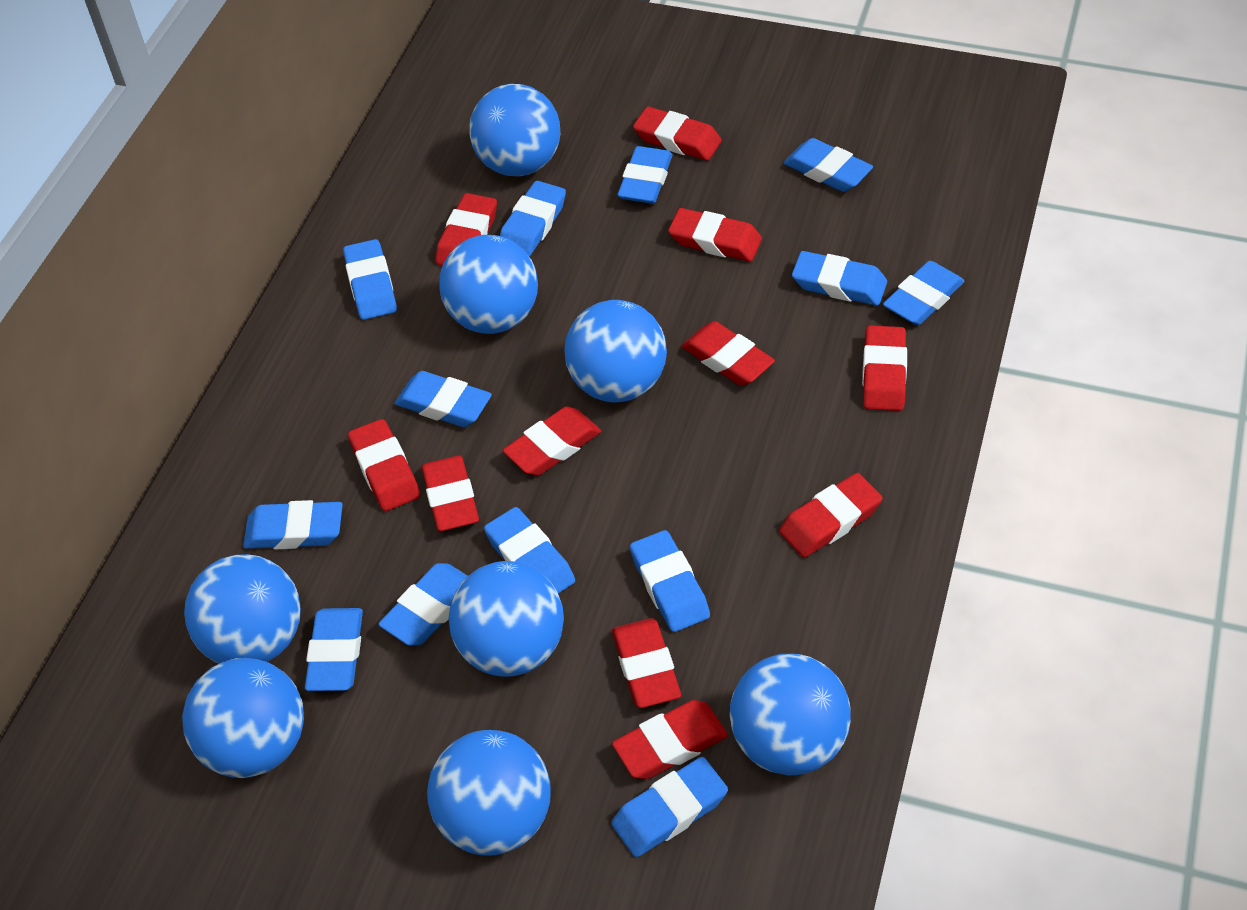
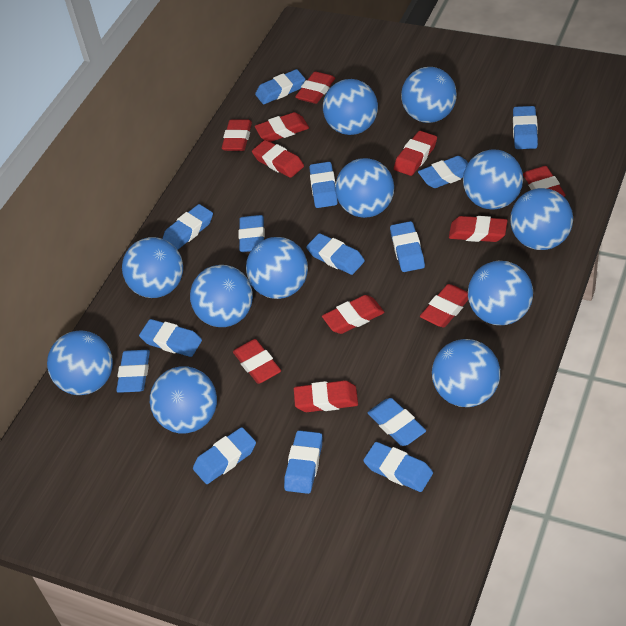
blue ball: [182,658,304,778] [184,554,301,664] [427,730,550,856] [439,235,538,334] [449,561,564,677] [469,84,560,176] [565,300,667,402] [730,654,851,775] = 8 -> [47,330,113,395] [122,237,183,298] [150,367,217,433] [190,265,253,327] [246,237,308,299] [323,79,378,135] [335,158,394,218] [401,67,457,123] [432,339,500,407] [463,149,523,210] [468,261,533,325] [510,188,573,250] = 12
blue eraser: [243,500,343,549] [305,608,363,691] [343,239,397,320] [378,563,467,646] [395,371,492,427] [484,507,575,594] [500,181,566,257] [612,757,728,857] [618,146,673,204] [630,530,710,632] [784,138,873,192] [792,251,887,306] [883,261,965,325] = 13 -> [116,350,150,393] [139,319,202,357] [162,204,213,250] [193,427,256,484] [238,215,265,252] [255,69,305,104] [284,430,322,494] [306,233,365,275] [309,162,338,208] [363,442,433,492] [368,398,426,446] [390,221,425,272] [418,156,468,188] [513,106,538,149] = 14

